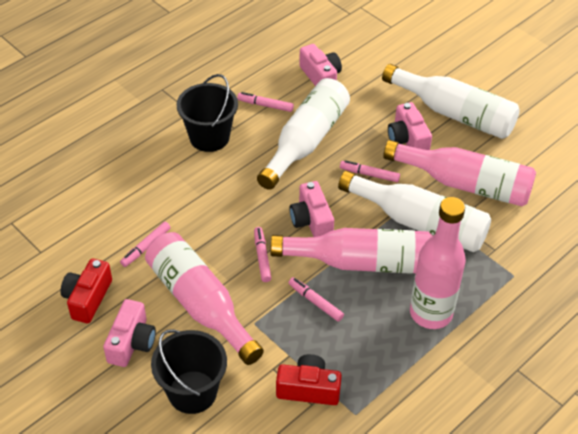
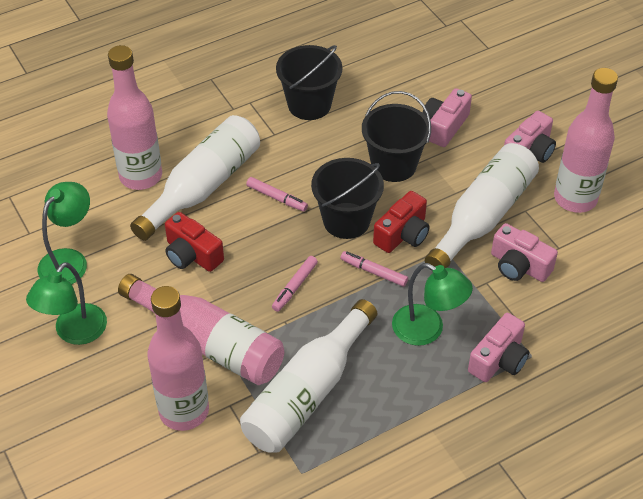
black bucket: [151,329,227,414] [177,74,238,152] = 2 -> [276,45,343,120] [311,158,384,239] [362,91,431,182] = 3
green lamp: none = 0 -> [26,262,107,345] [38,182,90,284] [392,263,473,346] = 3
pink marker: [120,222,171,267] [237,92,294,112] [254,227,271,282] [289,277,344,322] [340,160,400,182] = 5 -> [246,177,308,212] [272,256,318,312] [341,251,408,287] = 3

